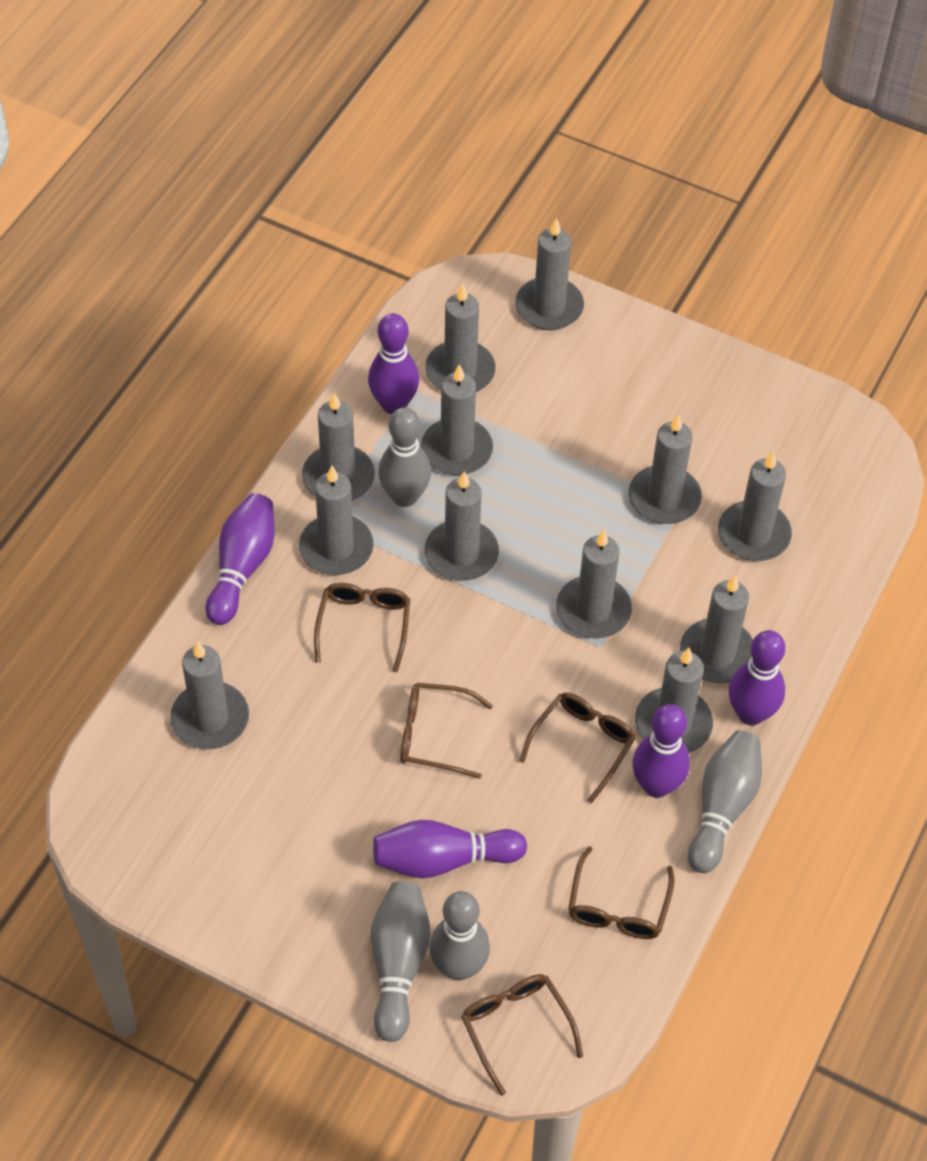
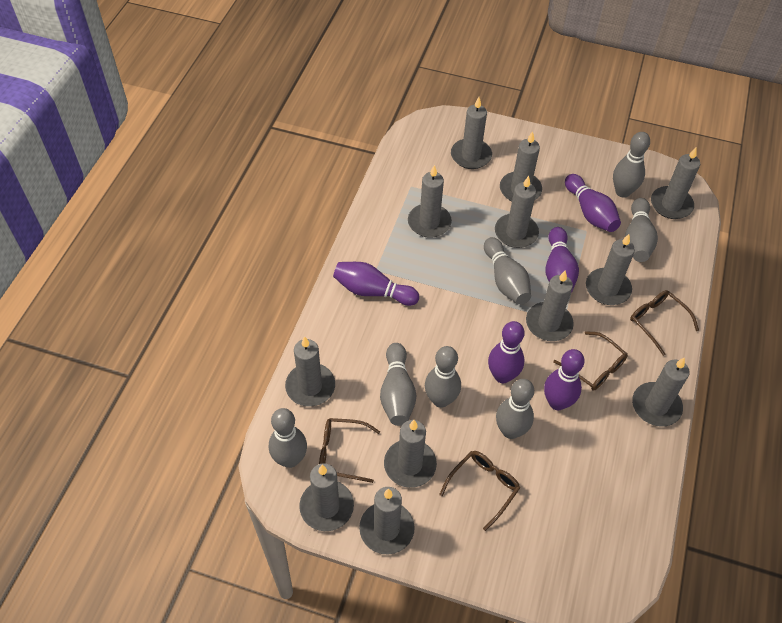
brown glasses: [314,583,410,672] [400,683,493,779] [461,974,583,1096] [519,693,636,804] [568,846,675,939] = 5 -> [319,418,380,483] [439,451,520,531] [553,331,628,391] [630,290,699,356] = 4
grey bowling pin: [371,881,430,1042] [378,407,431,507] [429,891,490,980] [688,730,762,873] = 4 -> [269,408,307,468] [380,343,416,426] [425,346,461,408] [484,237,531,305] [496,379,534,439] [613,132,650,198] [625,198,658,262] = 7

